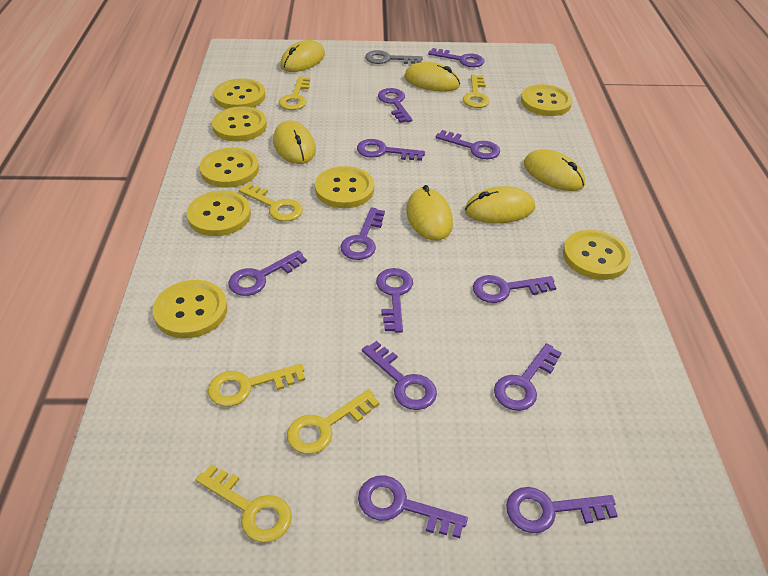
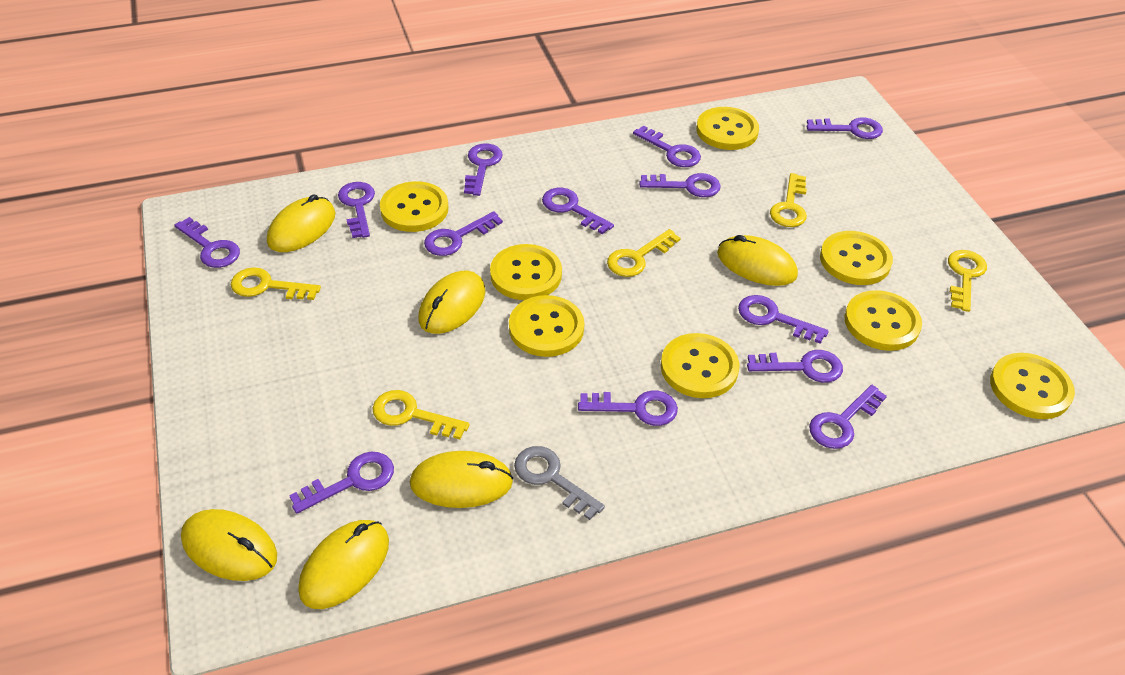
purple key: [228,250,307,296] [340,207,385,260] [357,139,425,161] [358,475,468,538] [362,341,437,410] [376,268,413,333] [378,88,412,123] [428,48,485,67] [436,130,500,159] [473,275,556,303] [494,343,562,411] [506,487,618,533] = 12 -> [174,217,240,268] [289,452,394,514] [338,182,375,238] [424,211,503,256] [464,143,503,196] [542,188,614,234] [578,390,678,426] [633,125,701,167] [639,173,721,197] [738,295,829,344] [747,350,843,383] [807,118,883,139] [809,385,887,449] = 13
yellow key: [196,464,292,543] [208,364,305,407] [239,183,303,222] [279,76,310,110] [287,389,380,454] [463,75,490,108] = 6 -> [231,267,321,300] [372,390,470,439] [607,229,681,277] [770,173,807,227] [948,250,987,312] = 5

